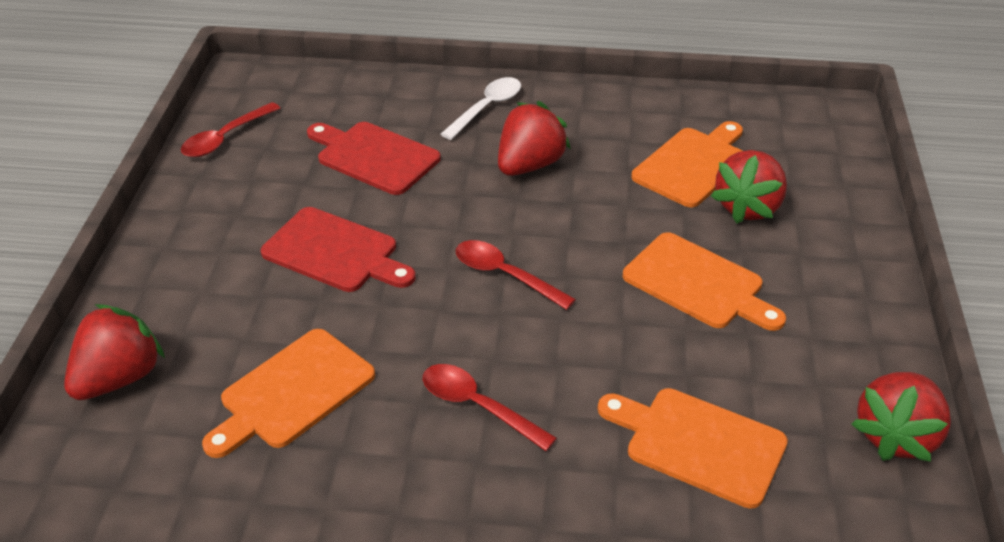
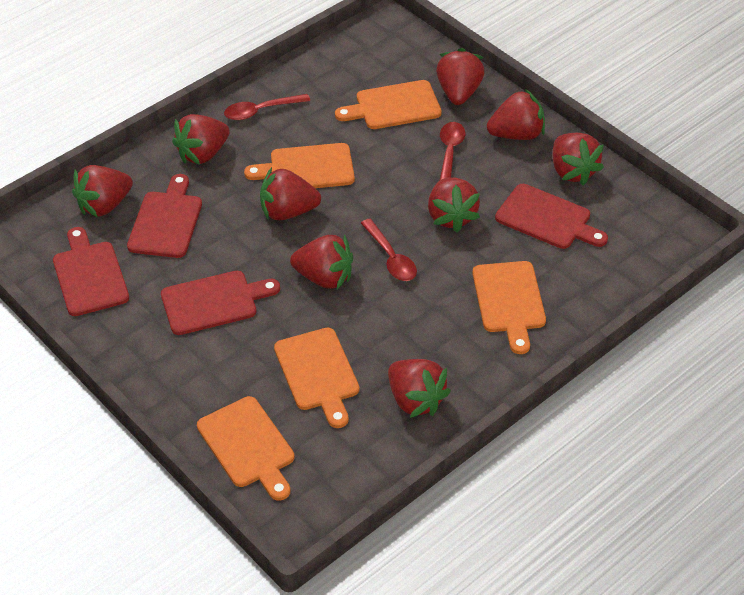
orange cutting board: [202,329,375,458] [598,388,788,509] [623,232,786,331] [631,121,743,207] = 4 -> [197,396,295,501] [244,143,355,188] [274,328,359,428] [335,80,442,129] [473,261,546,354] = 5
red cutting board: [261,207,416,292] [307,122,441,195] = 2 -> [53,227,129,316] [127,174,202,258] [161,271,280,335] [495,184,608,249] = 4
red strawberry: [64,304,165,400] [498,101,571,176] [711,150,787,223] [851,372,951,462] = 4 -> [72,165,133,218] [172,114,230,165] [260,167,321,220] [290,234,353,289] [388,359,451,418] [428,177,480,232] [436,48,485,105] [487,89,545,140] [552,133,604,185] = 9
white spoon: [441,77,521,140] = 1 -> none = 0

